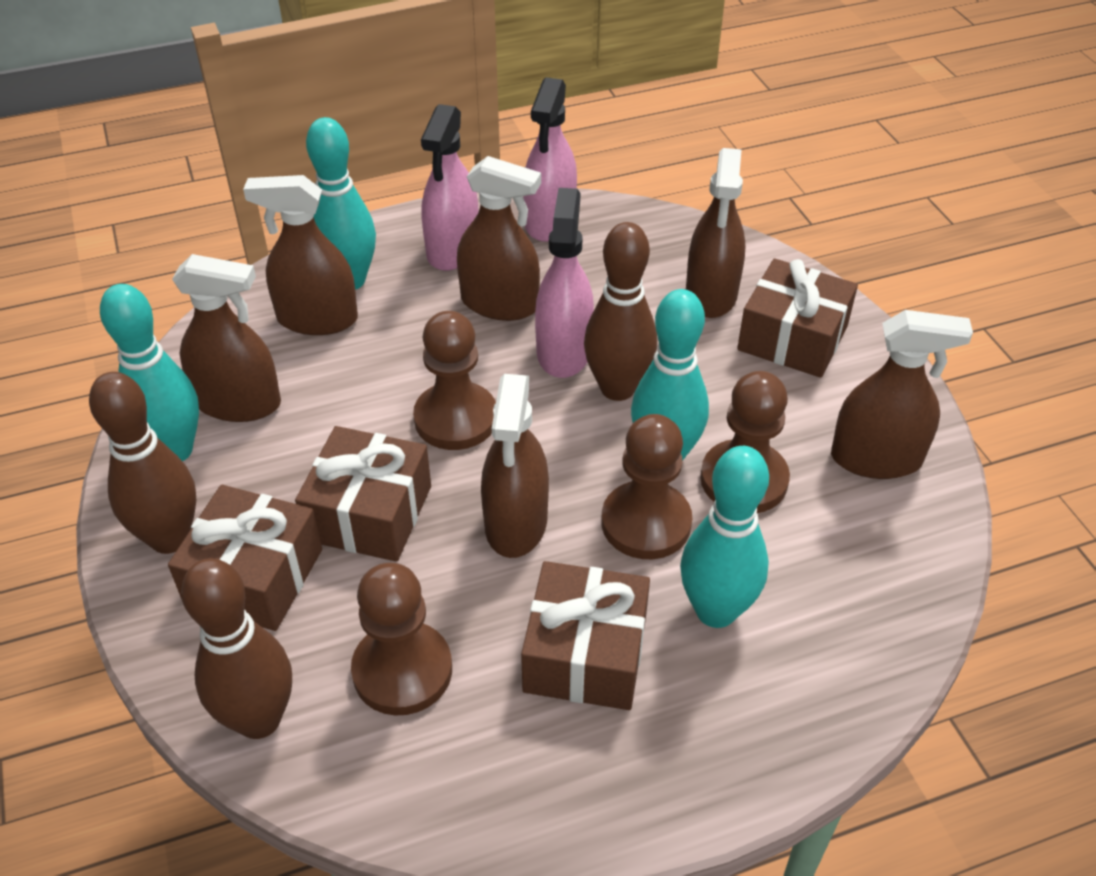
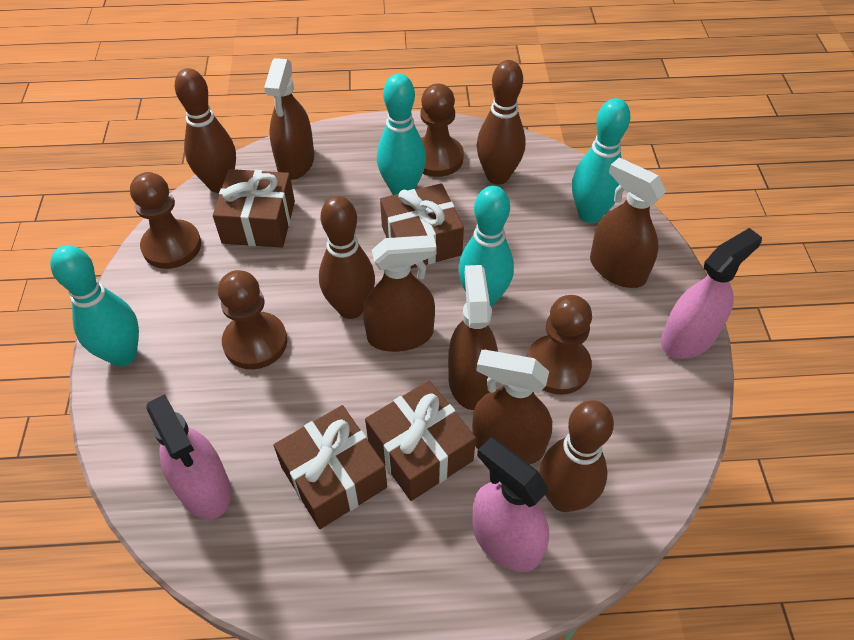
brown bowling pin: [89,372,196,554] [181,558,292,739] [584,222,657,401] = 3 -> [175,68,236,193] [319,196,375,319] [477,60,526,184] [539,400,614,512] = 4
brown spray bottle: [172,254,281,422] [243,175,358,335] [457,156,541,321] [481,374,549,558] [686,148,745,318] [831,310,973,479] = 6 -> [264,58,314,180] [363,235,437,352] [448,265,498,410] [472,350,552,465] [590,157,666,288] = 5

